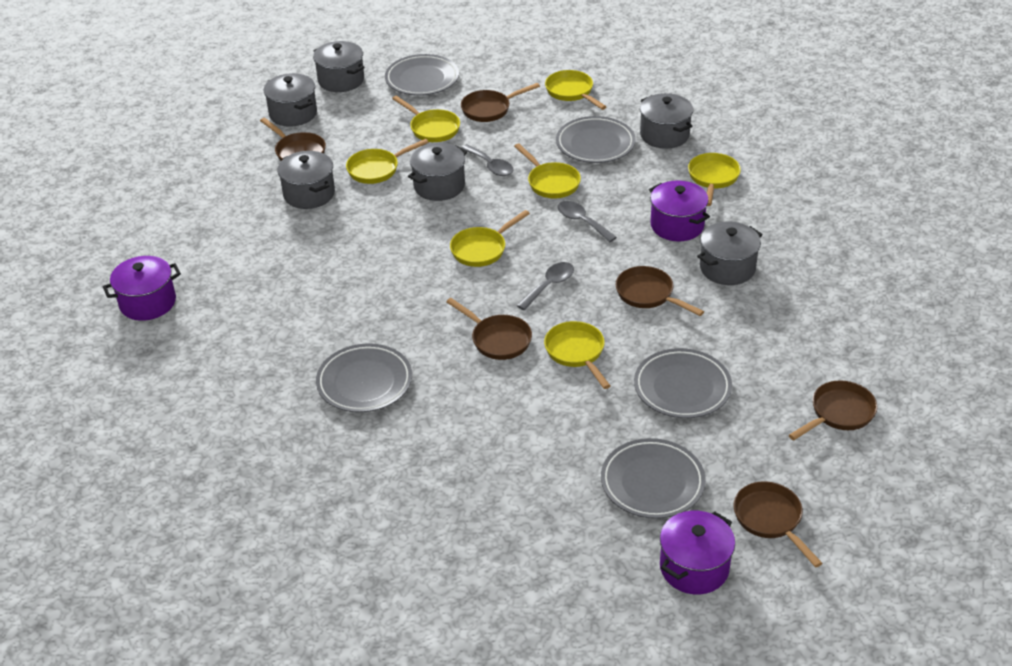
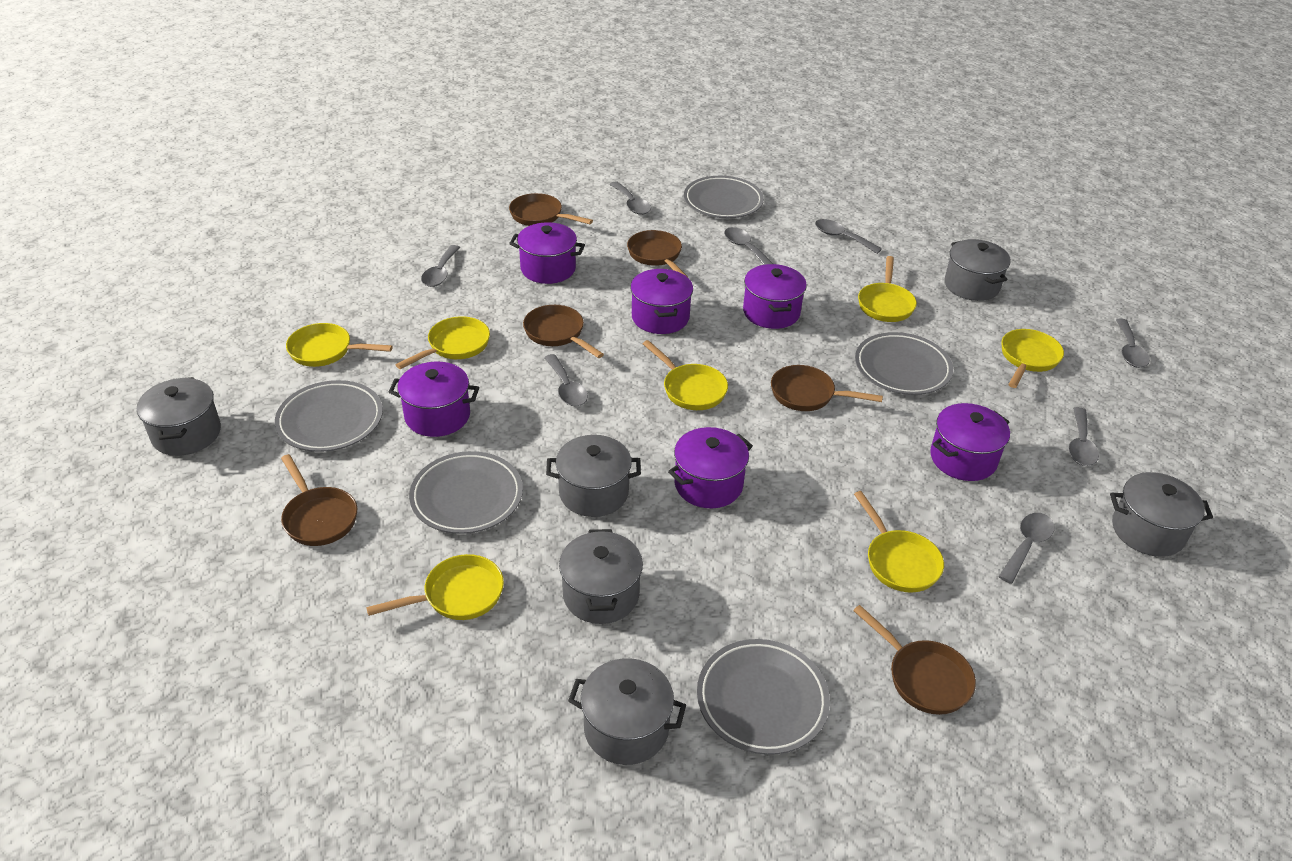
grey spoon: [461,144,514,176] [516,262,574,311] [557,201,617,242] = 3 -> [421,245,460,287] [544,354,588,406] [610,181,651,215] [724,227,773,265] [815,219,882,254] [998,513,1054,584] [1068,407,1099,466] [1116,318,1150,368] = 8
purple pot: [103,256,181,321] [649,181,710,241] [660,511,735,595] = 3 -> [389,362,479,437] [509,222,585,284] [630,269,693,334] [668,427,753,508] [743,264,807,329] [930,403,1010,481] = 6

